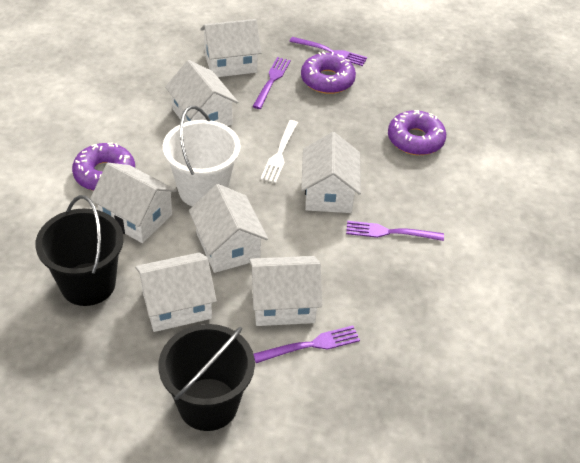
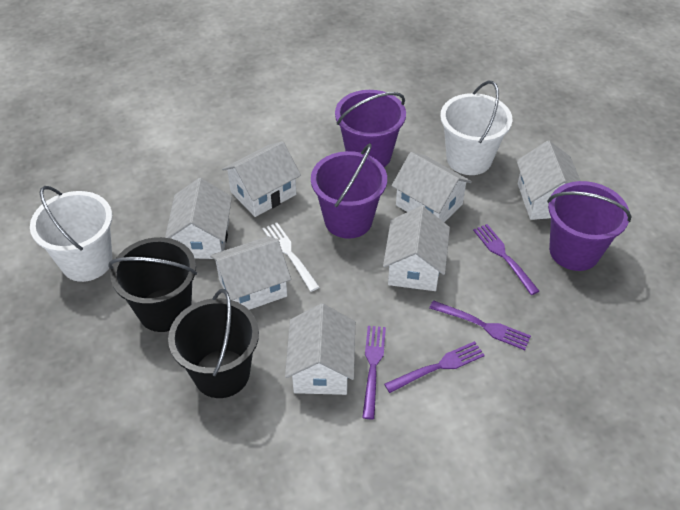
purple bucket: none = 0 -> [311,143,387,239] [335,90,406,167] [547,181,632,271] = 3
purple donut: [72,142,135,191] [301,52,356,94] [388,110,446,155] = 3 -> none = 0
white bucket: [163,106,241,206] = 1 -> [30,186,112,282] [440,81,512,175] = 2

